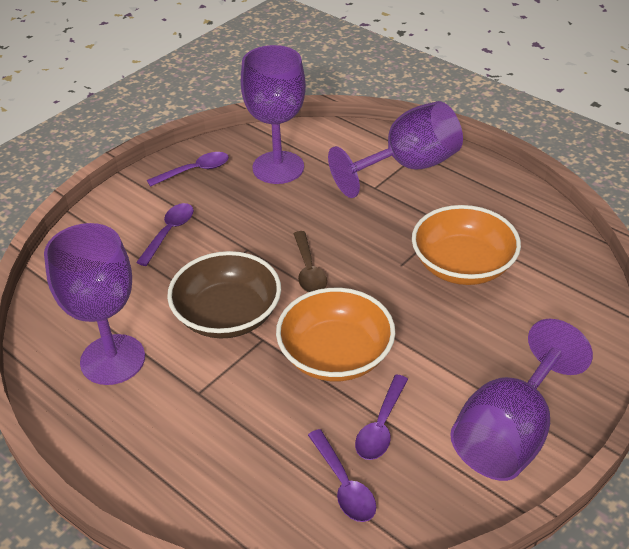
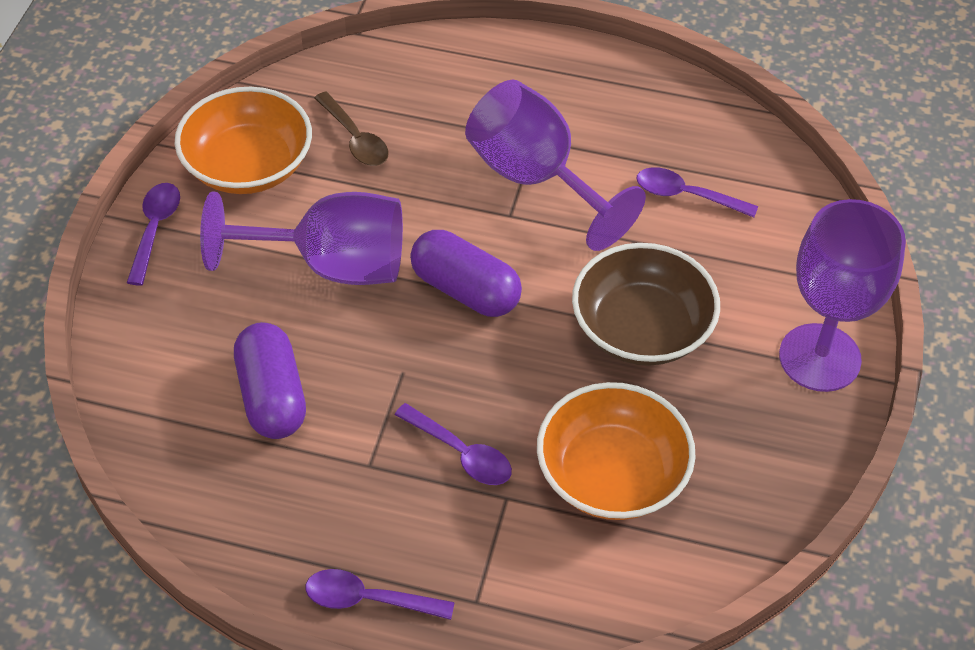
purple capsule: none = 0 -> [234,322,306,439] [410,230,522,317] = 2
purple goblet: [44,223,145,385] [241,45,306,184] [328,101,463,198] [450,319,593,481] = 4 -> [200,192,403,285] [465,80,646,251] [779,199,906,392] = 3

